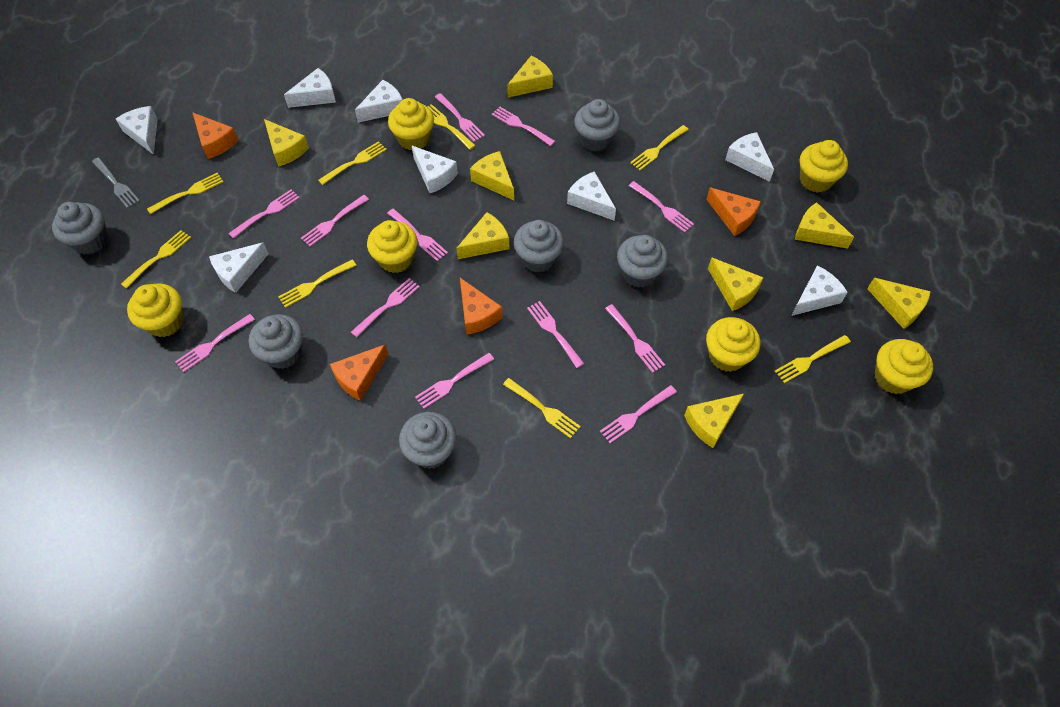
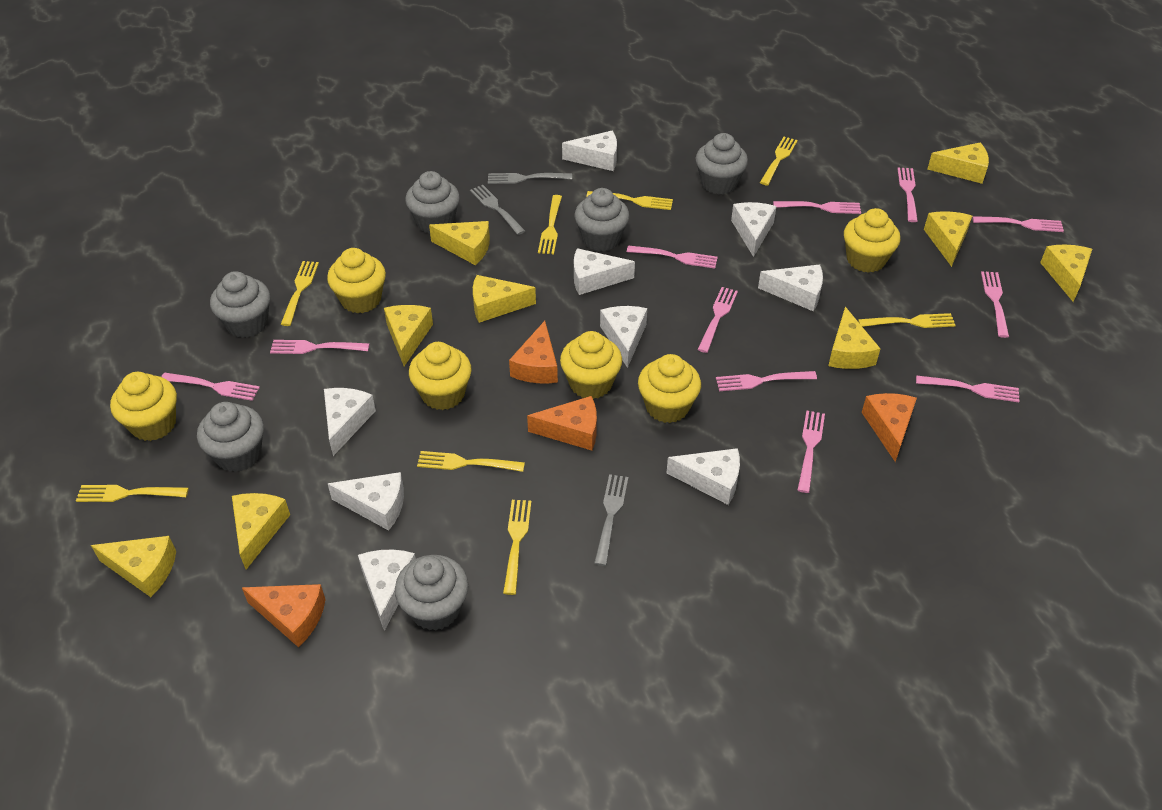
grey fork: [92,157,140,208] = 1 -> [470,185,525,235] [488,173,572,184] [594,474,628,566] = 3
pink fork: [175,314,255,372] [228,189,300,239] [301,195,369,246] [351,278,420,337] [387,209,448,261] [415,353,494,409] [435,93,485,142] [492,107,555,146] [527,301,584,368] [600,385,677,443] [605,304,665,373] [629,181,694,232] = 12 -> [161,373,260,401] [270,340,369,354] [627,245,718,268] [697,287,738,353] [716,371,817,391] [773,201,861,214] [798,410,825,493] [897,167,918,222] [916,375,1020,402] [973,216,1064,232] [981,271,1009,338] = 11
white cheese: [116,106,158,155] [209,242,269,293] [284,68,336,108] [355,80,403,123] [412,146,458,193] [567,171,616,221] [725,132,774,182] [791,266,848,316] = 8 -> [324,388,376,456] [328,472,404,531] [358,550,416,631] [562,131,617,171] [574,248,635,295] [600,306,647,368] [667,448,740,505] [731,202,777,257] [758,264,823,311] = 9
yellow cheese: [264,119,309,167] [456,212,510,259] [470,151,514,200] [507,56,553,98] [684,394,744,448] [708,257,764,311] [795,202,854,249] [867,278,931,329] = 8 -> [91,536,176,597] [232,493,290,569] [384,305,433,366] [429,221,490,265] [473,275,536,323] [828,307,880,369] [924,211,972,267] [927,142,989,184] [1040,245,1092,302] = 9

